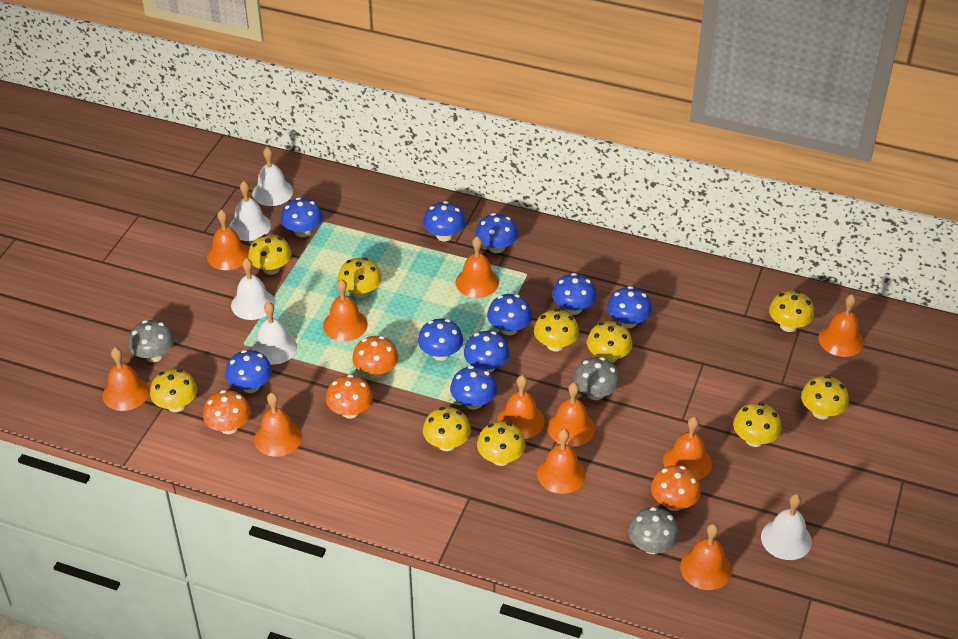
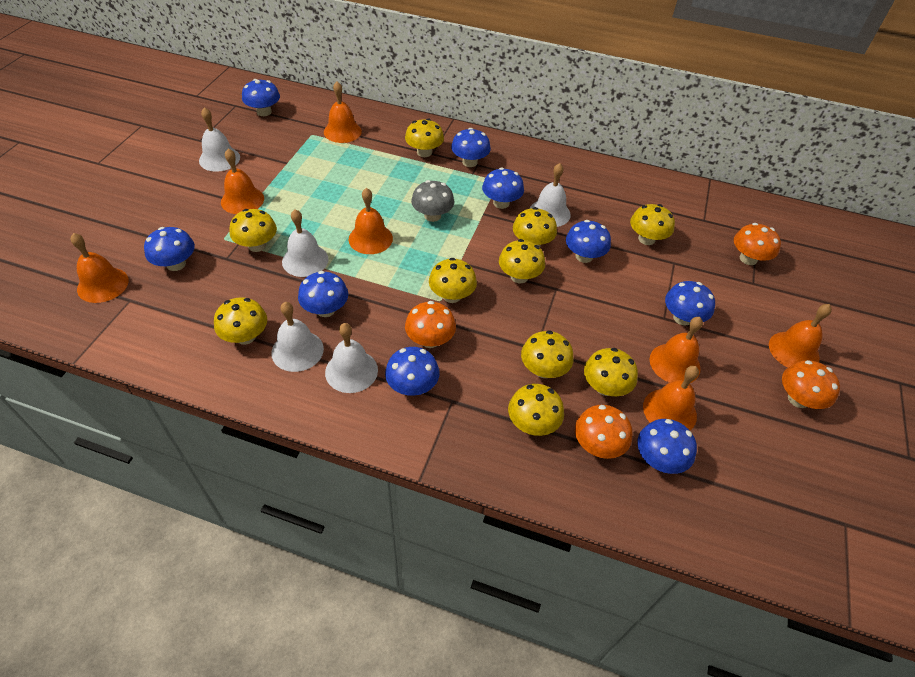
blue mushroom: [225,350,272,393] [281,198,323,237] [418,319,463,361] [423,201,465,241] [450,366,497,409] [464,331,509,373] [475,213,518,253] [487,294,532,335] [552,273,597,315] [607,286,652,328] = 10 -> [144,227,195,271] [242,79,280,116] [298,271,348,317] [385,347,439,396] [451,128,491,167] [482,167,524,209] [566,220,611,263] [638,419,697,474] [665,281,715,326] = 9
grey mushroom: [128,320,174,362] [574,357,620,400] [629,507,680,554] = 3 -> [411,180,454,222] = 1
orange bell: [102,347,150,411] [207,210,249,270] [254,392,302,457] [323,279,368,341] [456,236,499,298] [497,375,545,439] [537,429,586,494] [548,382,595,447] [663,417,712,480] [680,523,732,590] [818,294,864,357] = 11 -> [71,233,129,303] [221,149,264,214] [324,81,362,143] [349,188,393,254] [643,366,699,430] [650,317,703,383] [769,304,832,367] = 7

